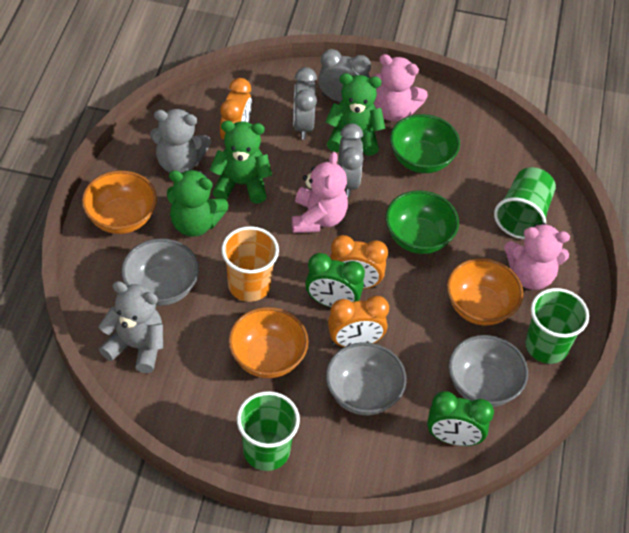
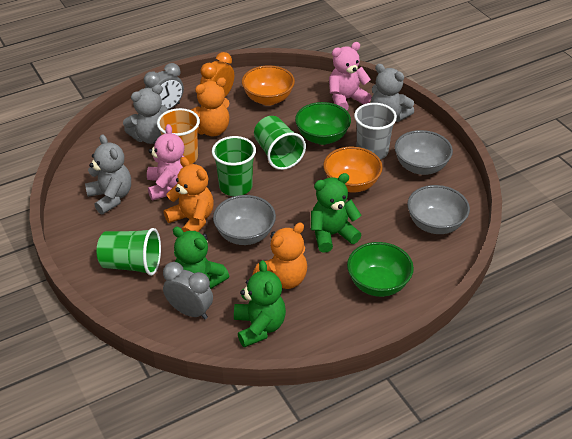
green clock: [305,253,365,307] [427,391,494,446] = 2 -> none = 0
grey clock: [293,67,317,139] [318,49,371,102] [338,123,364,197] = 3 -> [144,63,184,110] [163,262,213,319] = 2
grey cup: none = 0 -> [354,103,397,160] = 1
grey teddy bear: [98,281,163,373] [150,109,211,173] = 2 -> [85,134,131,214] [123,84,168,144] [371,64,414,122] = 3
orange bowl: [82,170,157,234] [229,307,308,378] [447,258,523,325] = 3 -> [242,65,295,106] [323,147,383,192] = 2
orange clock: [220,78,252,140] [328,296,389,347] [330,235,388,289] = 3 -> [200,52,234,97] = 1
orange teddy bear: none = 0 -> [164,157,214,232] [191,77,229,136] [253,223,307,289] = 3
pink teddy bear: [292,152,348,233] [374,54,428,121] [504,223,570,290] = 3 -> [147,124,185,201] [329,42,372,111] = 2

